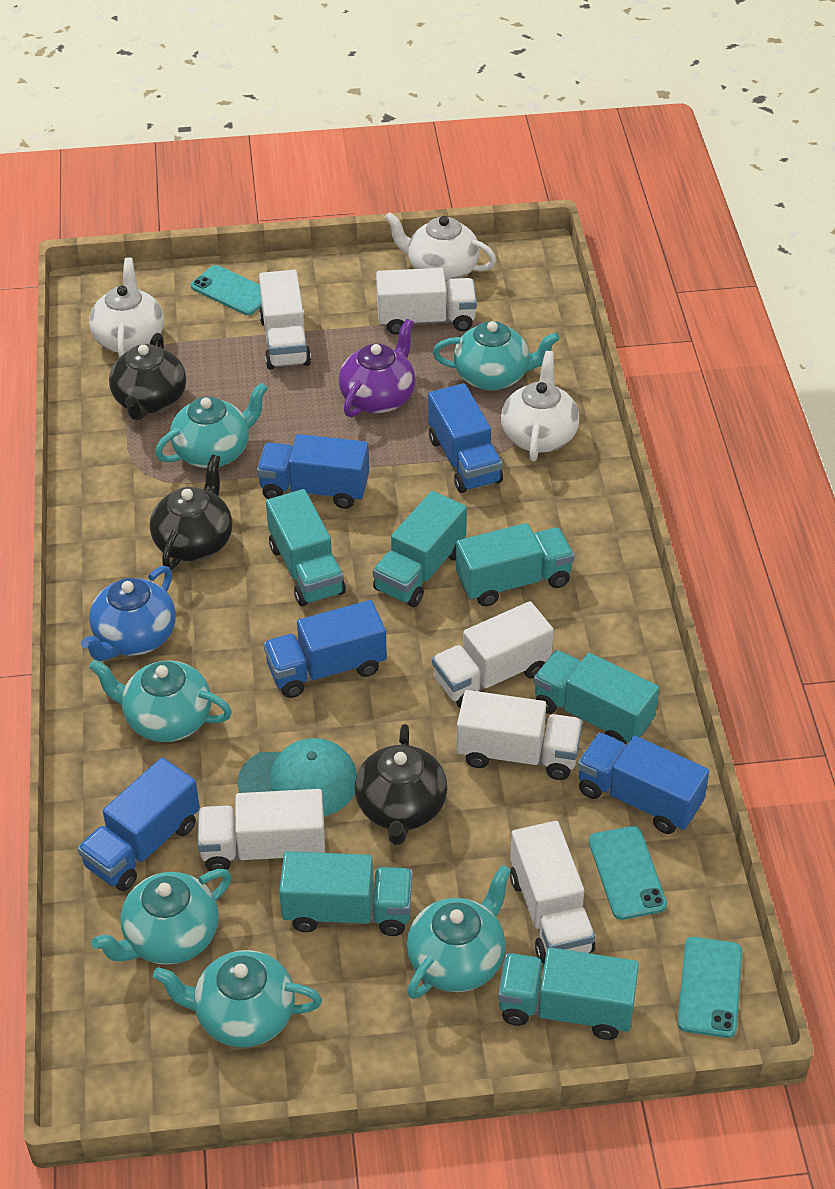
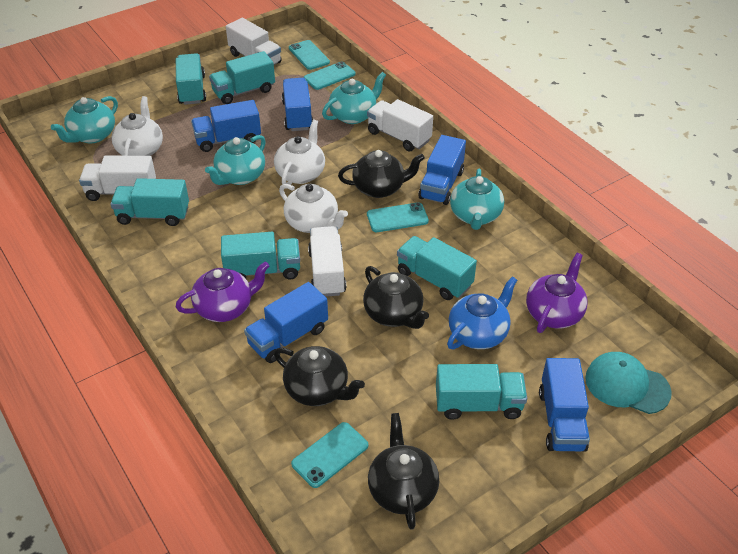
black teapot: [109,333,186,420] [150,455,232,570] [355,724,447,845] = 3 -> [274,346,365,406] [338,150,425,198] [363,266,429,329] [368,413,439,530] = 4
purple teapot: [339,319,415,418] = 1 -> [176,262,269,322] [526,253,588,333] = 2
turquoise phone: [191,265,262,315] [589,826,667,920] [678,937,742,1038] = 3 -> [289,40,330,70] [291,422,368,488] [304,62,356,90] [367,202,429,232] = 4
turquoise teapot: [89,659,232,742] [91,869,231,965] [153,950,322,1047] [155,382,268,468] [407,865,511,999] [433,321,560,390] = 6 -> [51,96,118,143] [205,135,266,185] [322,72,386,124] [450,169,504,230] = 4
white truck: [197,789,325,871] [259,270,311,369] [376,268,477,335] [432,601,554,708] [457,690,583,780] [510,821,595,963] = 6 -> [79,156,156,201] [226,18,282,65] [308,226,346,297] [367,99,433,152] = 4

